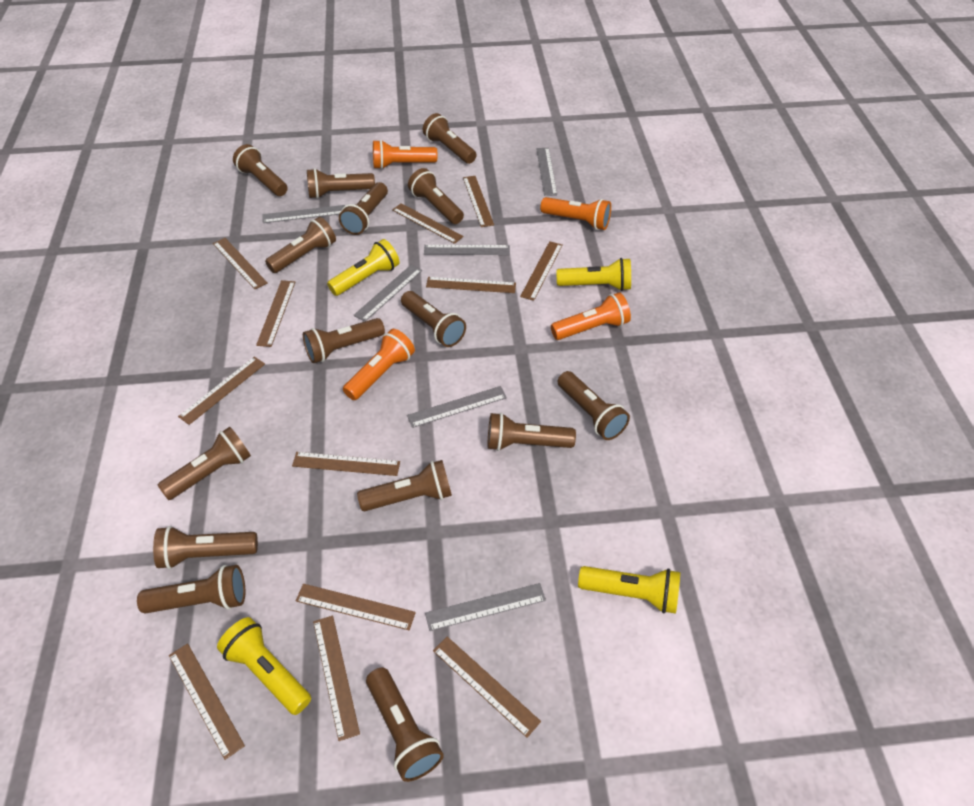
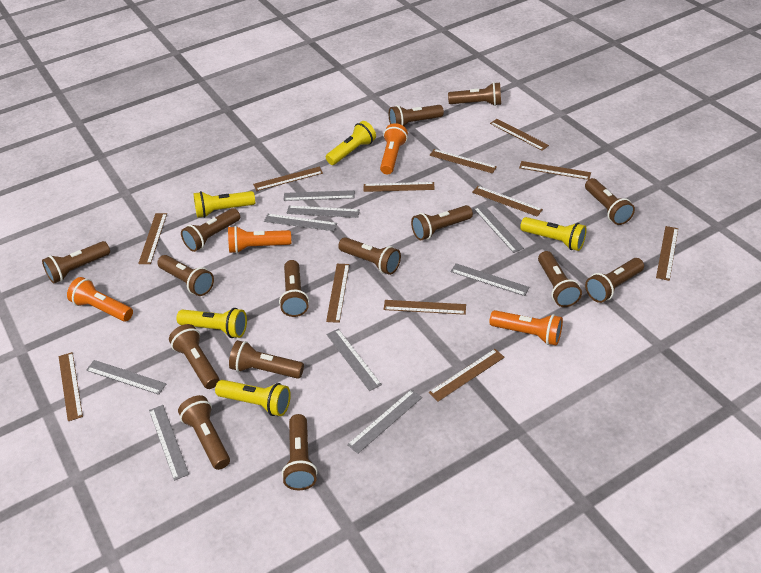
grey ruler: [262,205,345,223] [353,265,422,322] [407,386,507,428] [424,245,510,255] [425,583,546,631] [536,148,557,196] = 6 -> [86,360,166,395] [149,405,189,481] [264,214,337,231] [283,190,355,201] [286,206,360,218] [327,329,382,391] [347,389,422,454] [451,263,530,296] [473,204,524,253] = 9
yellow flashlight: [217,617,311,715] [327,239,400,296] [557,258,631,291] [578,566,680,614] = 4 -> [176,308,247,338] [194,191,255,218] [215,380,291,416] [326,121,376,165] [520,217,587,251] = 5

